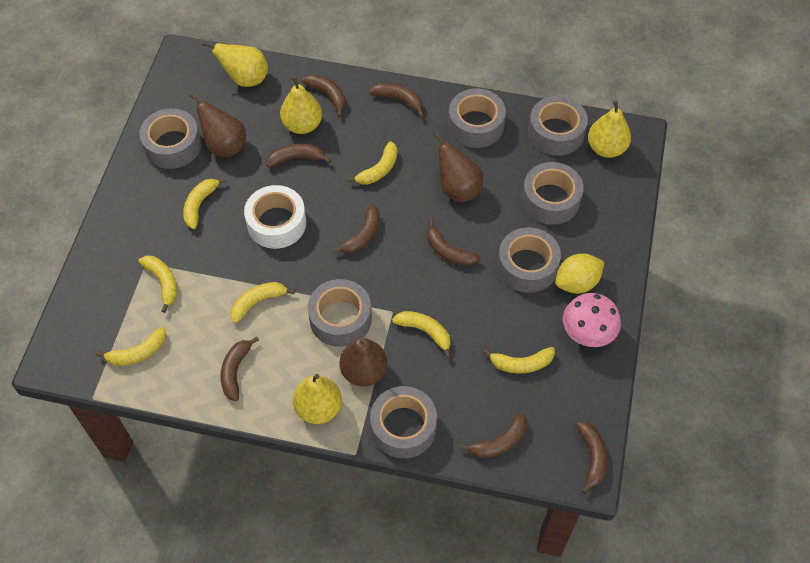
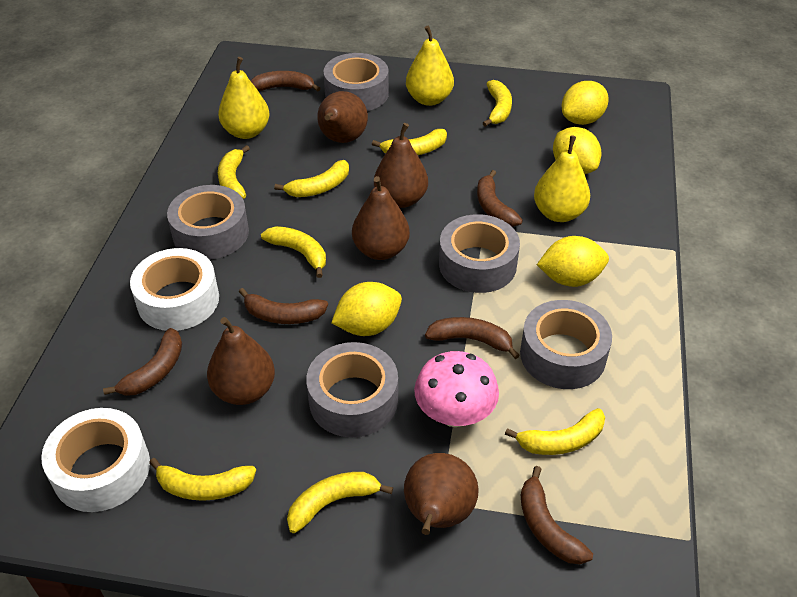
brown banana: [221,337,259,401] [266,144,331,167] [302,74,346,117] [332,205,380,254] [370,83,424,118] [427,220,480,266] [460,413,527,458] [576,421,607,494] = 8 -> [103,328,182,396] [239,288,328,324] [250,71,321,91] [425,317,520,359] [477,170,523,227] [521,466,593,564] = 6
brown pear: [189,92,246,157] [340,337,388,386] [434,132,483,202] = 3 -> [207,317,275,405] [317,91,368,143] [352,176,410,260] [374,123,428,208] [404,453,479,535] = 5
grey tape: [140,108,201,169] [308,279,372,347] [370,386,437,459] [448,88,506,148] [497,227,561,293] [522,162,584,225] [528,96,588,156] = 7 -> [167,185,249,260] [306,342,398,437] [323,53,389,111] [439,214,520,293] [520,300,612,389] = 5
white tape: [244,185,306,249] = 1 -> [41,408,150,512] [130,248,219,331] = 2
yellow banana: [96,327,167,366] [138,256,177,313] [183,178,226,229] [230,282,295,324] [347,141,397,185] [392,311,451,358] [483,347,555,374] = 7 -> [149,458,256,501] [218,145,250,199] [261,226,326,278] [274,160,349,197] [287,472,393,533] [372,129,447,155] [483,80,512,127] [505,408,605,455] = 8
yellow lemon: [555,254,604,293] = 1 -> [331,282,402,336] [537,236,609,287] [553,127,601,174] [562,81,609,125] = 4
yellow pear: [201,41,268,87] [280,76,322,134] [293,374,342,424] [588,100,631,158] = 4 -> [218,57,269,139] [406,26,454,106] [534,135,590,222] = 3

